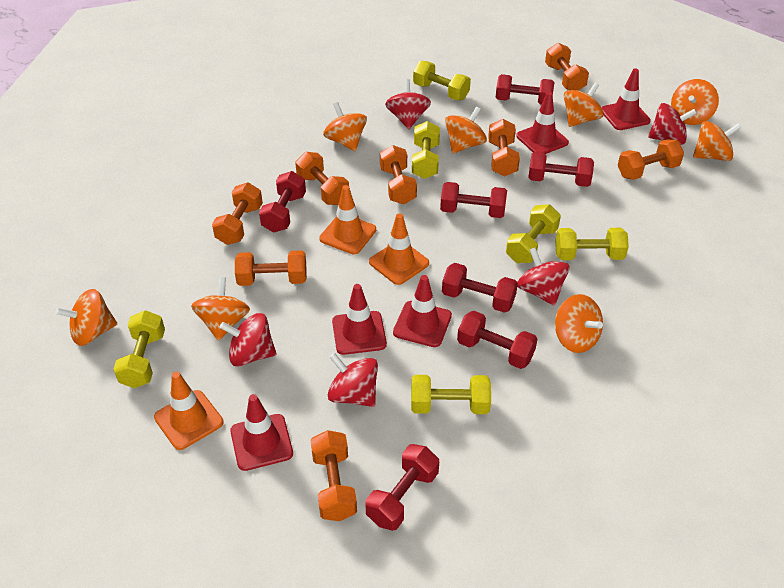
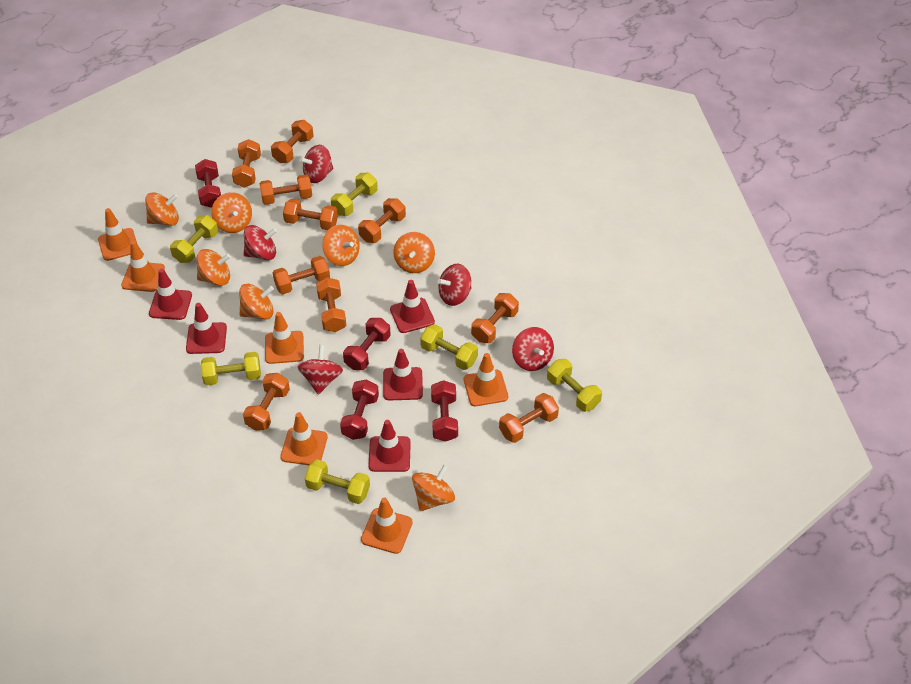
orange dumbbell: [212,182,263,245] [235,250,307,286] [295,152,349,205] [311,430,357,521] [380,145,417,204] [488,119,520,176] [545,43,589,91] [618,139,684,180] = 8 -> [232,139,261,188] [243,373,290,431] [259,174,312,205] [271,120,314,163] [273,256,330,294] [283,199,338,230] [316,277,347,332] [358,198,406,243] [471,293,519,343] [499,393,559,443] = 10
orange spinning top: [55,289,117,346] [191,277,250,341] [323,102,367,151] [445,107,487,154] [555,294,603,353] [564,82,604,127] [671,79,719,125] [693,121,741,161] = 8 -> [145,192,179,226] [196,249,231,286] [212,192,252,233] [239,284,274,320] [322,225,360,266] [393,232,435,273] [412,464,455,511] = 7
orange traffic cone: [154,371,224,450] [319,185,376,254] [369,213,429,285] = 3 -> [98,208,137,261] [121,241,165,292] [265,312,304,364] [280,412,328,465] [361,497,413,554] [464,353,508,406] = 6
red dumbbell: [259,171,306,233] [365,444,439,531] [440,182,507,218] [442,263,518,313] [457,311,537,369] [496,74,554,105] [528,152,594,187] = 7 -> [195,159,221,208] [340,379,379,440] [343,318,391,370] [431,380,458,442] = 4

